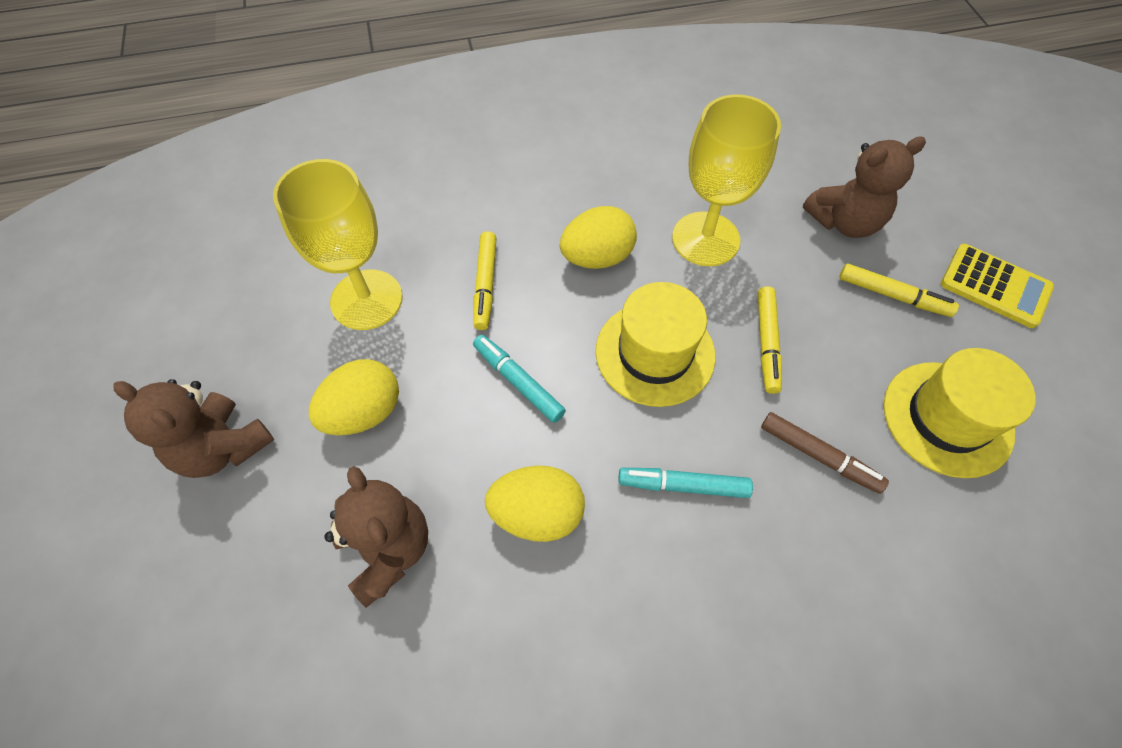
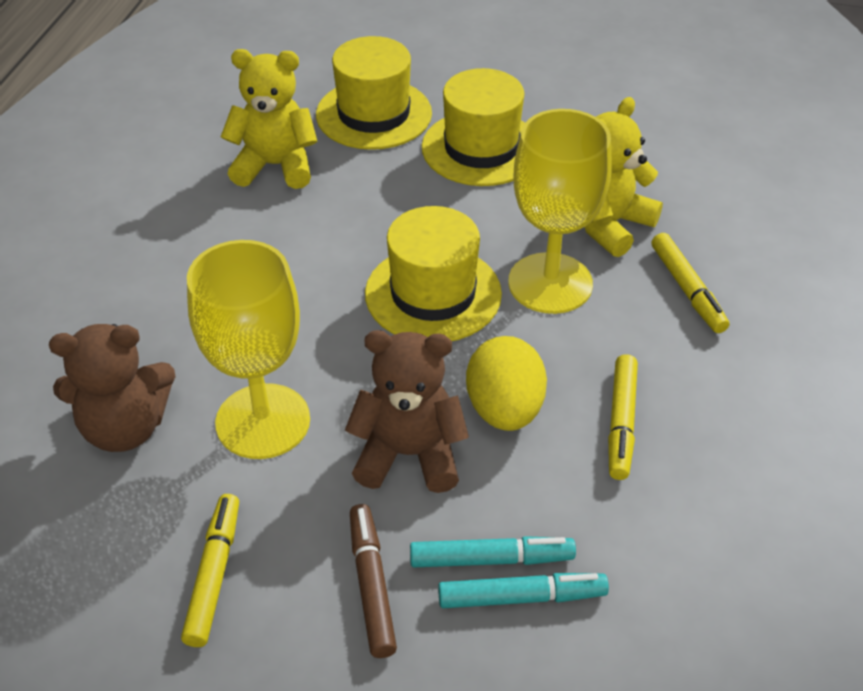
brown teddy bear: [113,379,274,478] [324,466,428,608] [803,136,926,238] = 3 -> [49,324,176,452] [345,330,469,493] = 2
yellow calculator: [941,244,1054,328] = 1 -> none = 0
yellow egg: [309,359,399,435] [485,466,585,542] [560,206,637,269] = 3 -> [466,336,547,431] = 1
yellow hat: [596,282,716,407] [884,348,1036,478] = 2 -> [316,36,432,150] [365,206,502,341] [422,68,525,186] = 3
yellow teddy bear: none = 0 -> [221,49,318,189] [585,97,663,257] = 2

